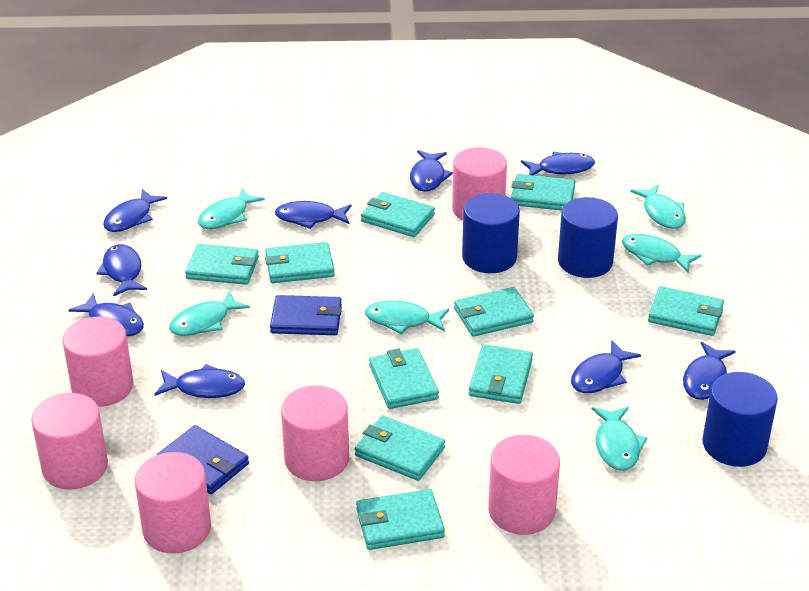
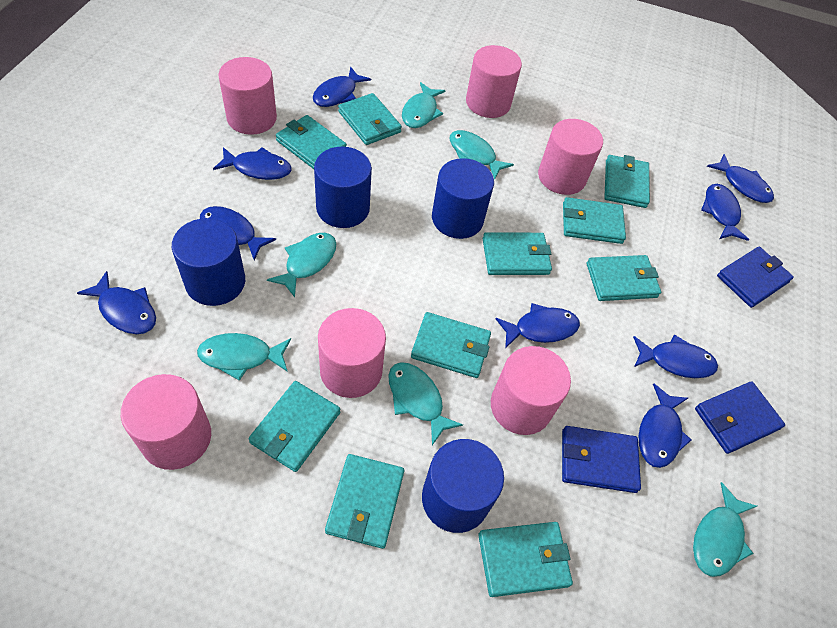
blue cylinder: [462,193,520,273] [558,197,618,278] [702,372,778,467] = 3 -> [172,218,245,306] [314,147,372,228] [422,439,504,533] [432,158,494,239] = 4
blue wallet: [157,425,249,494] [270,295,342,335] = 2 -> [562,426,641,493] [695,381,785,454] [717,247,794,308] = 3

